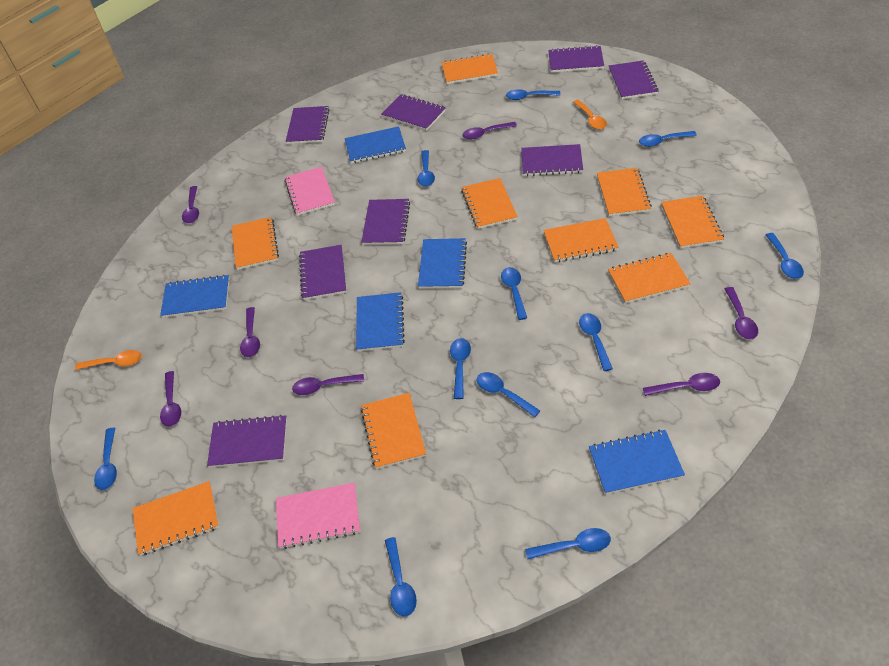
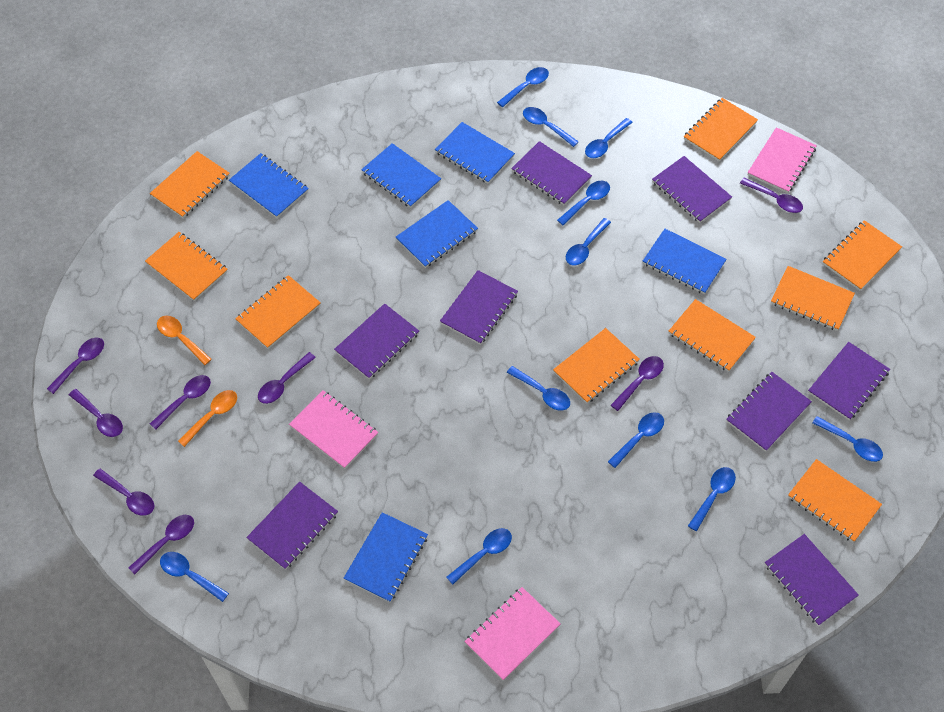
blue notebook: [160,275,229,318] [345,126,406,164] [356,292,405,351] [418,238,467,289] [589,429,685,494] = 5 -> [229,153,309,218] [344,512,428,602] [361,143,441,208] [396,200,478,268] [435,122,515,184] [643,229,727,294] = 6
pink notebook: [276,483,360,549] [284,167,335,216] = 2 -> [289,390,378,469] [464,587,561,681] [747,127,817,193] = 3
purple spoon: [160,371,181,427] [182,186,199,223] [240,307,260,357] [292,374,364,395] [462,122,517,139] [643,373,720,396] [725,287,758,339] = 7 -> [47,338,104,394] [69,389,123,437] [93,469,154,516] [128,515,194,574] [150,375,211,430] [258,352,316,404] [611,356,664,411] [740,178,803,213] = 8

